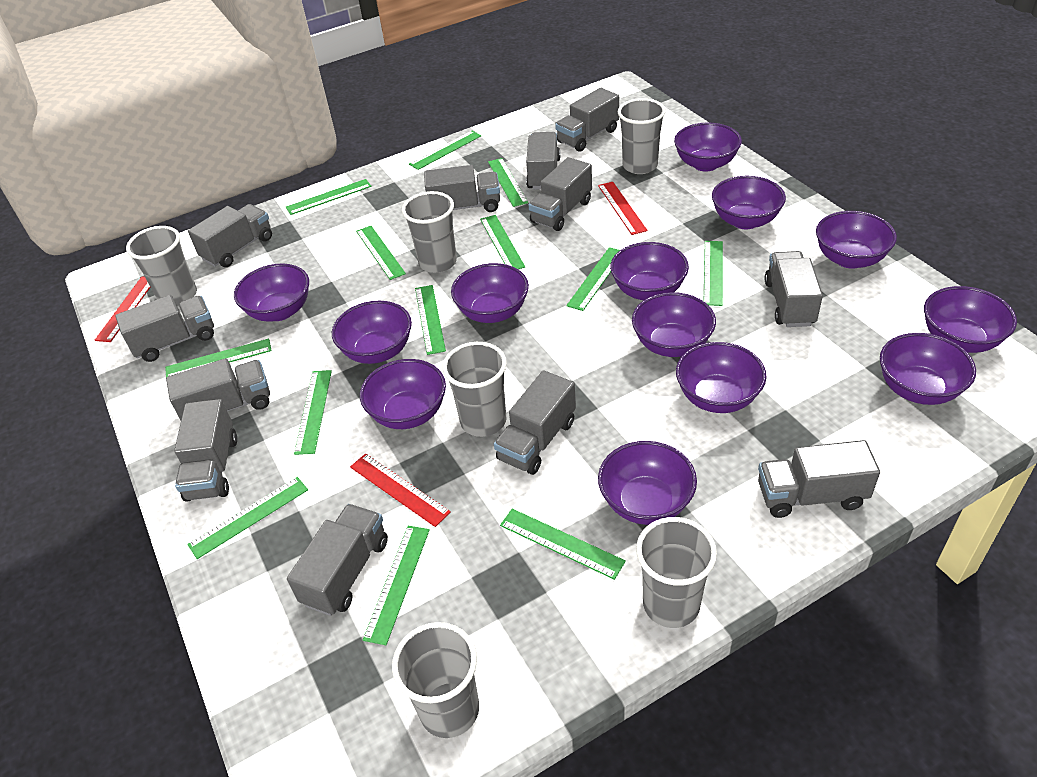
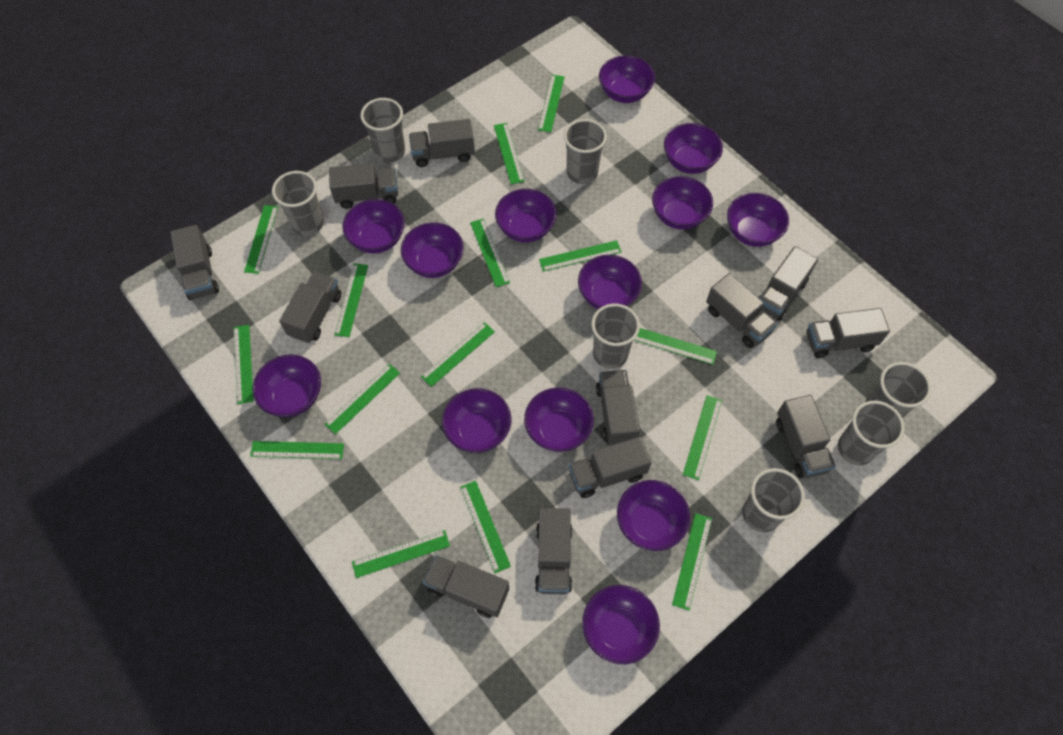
green ruler: [165,339,272,377] [187,477,308,559] [286,179,371,215] [294,370,332,455] [356,226,406,280] [363,526,430,645] [409,131,481,170] [415,285,446,355] [480,215,525,269] [488,158,528,207] [500,509,626,580] [566,247,620,311] [704,241,723,306] = 13 -> [234,325,254,404] [244,205,278,274] [250,441,344,459] [325,364,400,434] [334,263,368,337] [352,530,450,578] [421,322,495,387] [460,481,511,573] [470,218,510,287] [494,123,524,184] [538,75,565,132] [539,240,621,272] [634,328,717,365] [672,513,712,611] [683,395,722,480] = 15
grey cup: [126,226,197,306] [392,622,479,738] [402,191,457,273] [442,342,507,437] [618,98,666,174] [636,517,717,628] = 6 -> [272,171,324,236] [360,98,405,163] [564,119,607,184] [591,304,640,369] [742,468,805,532] [838,401,905,465] [866,362,932,418] = 7
red ruler: [95,277,150,342] [350,453,451,527] [598,182,648,235] = 3 -> none = 0

